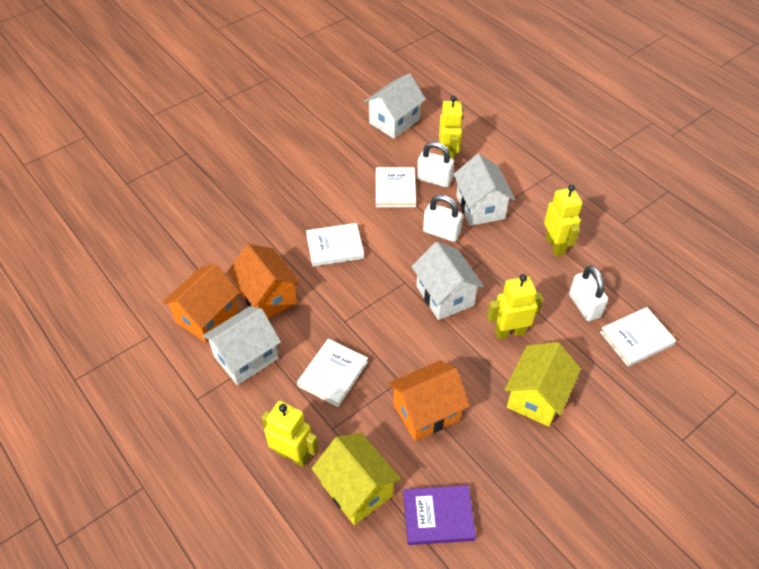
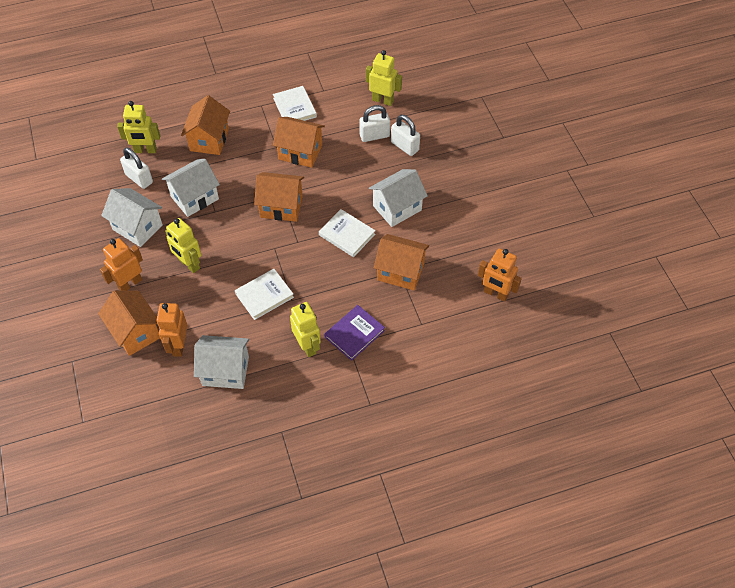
orange house: [162,264,240,342] [228,244,301,318] [388,360,469,441] = 3 -> [98,290,160,356] [181,95,230,155] [254,172,304,222] [273,117,325,168] [374,234,429,290] = 5
orange robot: none = 0 -> [100,238,143,291] [156,303,187,357] [478,248,522,302] = 3
white book: [297,339,368,407] [306,223,364,267] [376,167,416,207] [600,307,676,367] = 4 -> [235,269,294,320] [273,86,317,121] [319,209,375,257] = 3
yellow house: [311,433,401,525] [505,342,581,427] = 2 -> none = 0

